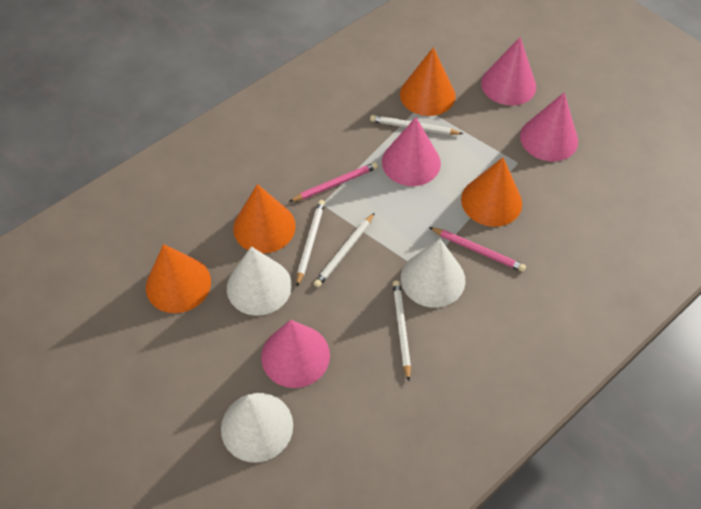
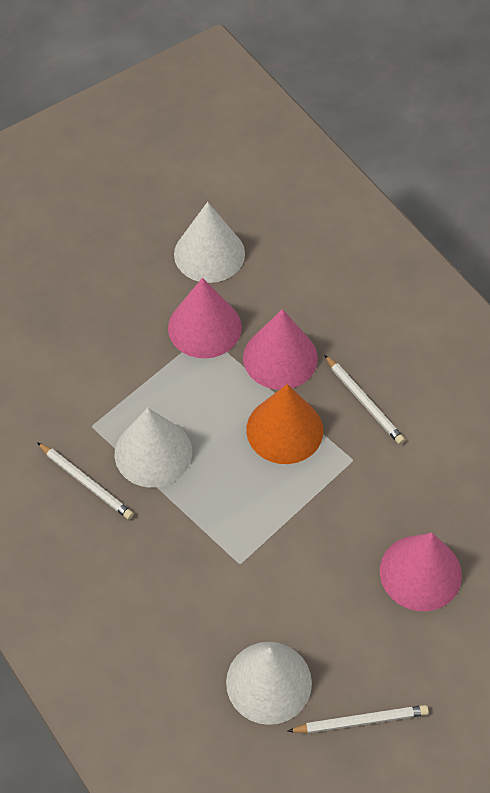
orange cone: [146,244,211,313] [233,184,296,254] [400,47,456,116] [461,157,522,227] = 4 -> [246,384,323,464] = 1
pink cone: [261,320,330,388] [382,117,441,186] [481,37,536,106] [520,92,578,161] = 4 -> [168,278,242,358] [243,309,318,390] [380,533,462,611] = 3
pink pencil: [289,162,378,202] [429,227,526,272] = 2 -> none = 0
white pencil: [297,200,325,287] [314,212,375,288] [370,115,463,135] [393,280,411,381] = 4 -> [37,442,134,520] [287,705,429,734] [324,355,405,444] = 3

